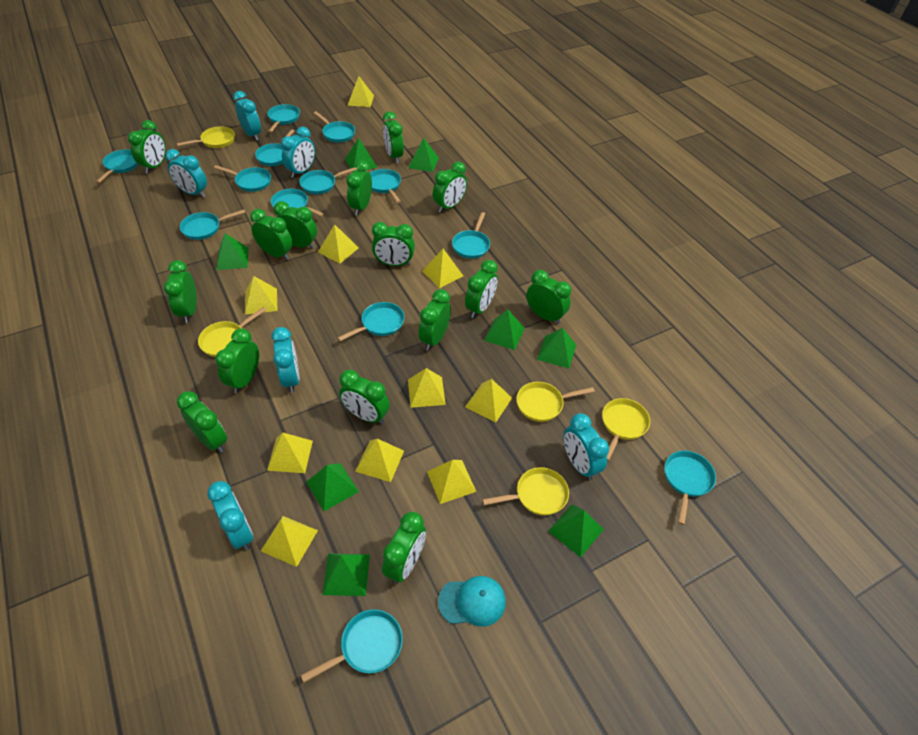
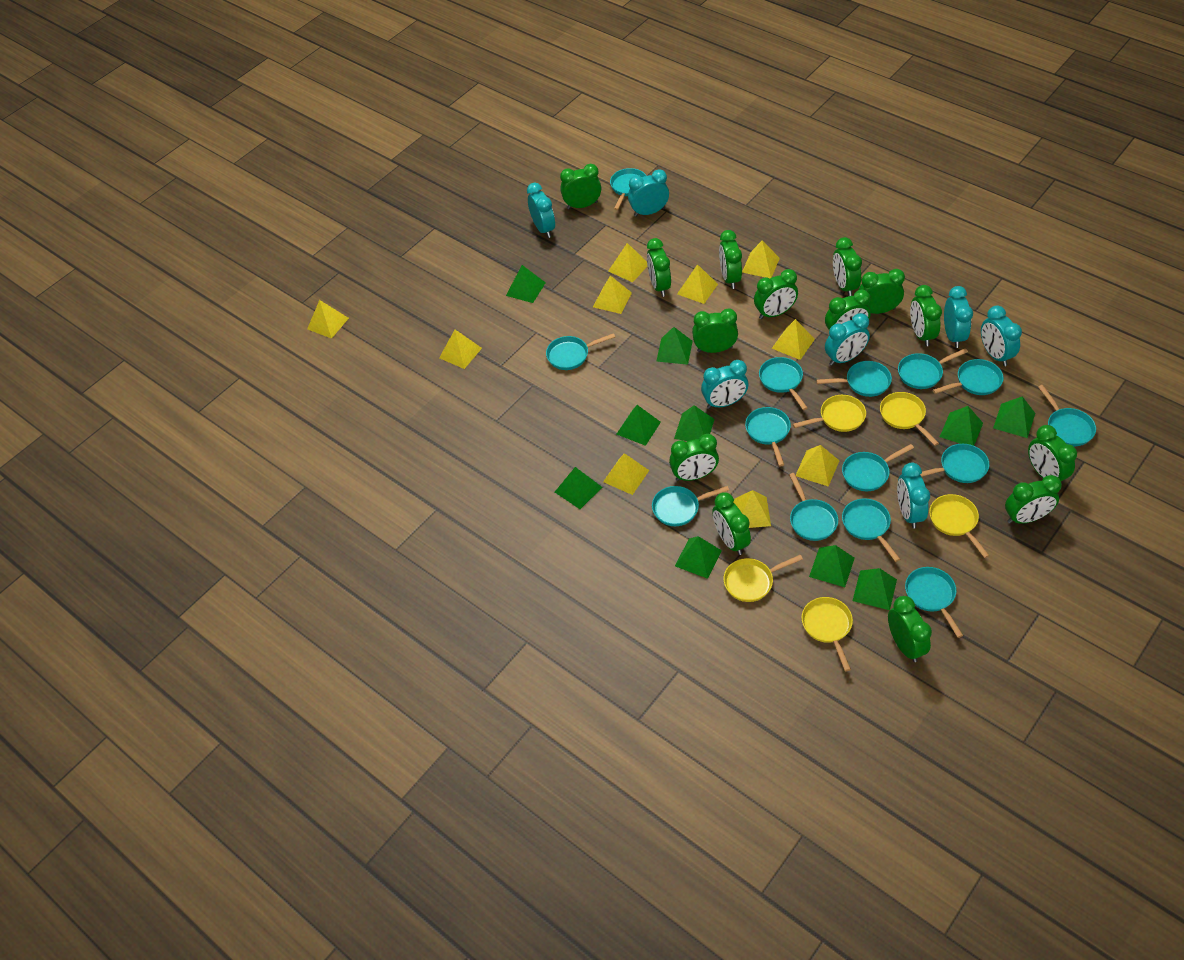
green clock: [128,120,165,173] [164,260,197,323] [177,391,227,453] [215,328,259,393] [250,209,293,260] [274,201,317,249] [339,370,390,424] [346,160,372,216] [372,222,415,266] [382,512,426,584] [383,111,404,163] [419,289,451,351] [433,161,467,212] [465,260,498,318] [526,270,571,324] = 15 -> [560,164,601,209] [647,238,671,297] [669,434,719,481] [692,308,738,353] [712,492,751,555] [719,230,742,289] [754,269,798,319] [825,290,871,330] [833,237,862,296] [859,269,905,314] [888,596,932,662] [910,285,942,346] [1005,475,1062,524] [1028,425,1077,481] = 14
green pyramid: [216,233,249,270] [306,463,359,511] [322,553,370,596] [345,138,377,172] [408,138,439,172] [484,310,525,350] [537,328,576,369] [548,505,604,558] = 8 -> [506,265,546,303] [555,467,602,509] [617,405,661,446] [656,327,693,365] [674,405,714,441] [675,536,722,579] [809,545,855,587] [853,568,897,610] [940,406,983,446] [993,396,1035,438] = 10
turquoise cap: [438,576,506,627] = 1 -> none = 0
turquoise clock: [165,149,207,198] [207,481,254,551] [233,91,261,141] [271,327,300,393] [281,127,315,178] [563,413,609,480] = 6 -> [527,183,555,238] [628,169,669,217] [701,360,748,409] [825,313,870,366] [897,463,930,528] [944,286,973,348] [981,305,1022,366] = 7
turquoise pan: [96,150,139,183] [180,210,245,240] [214,165,271,192] [255,129,294,166] [267,104,300,133] [271,189,324,216] [299,167,357,194] [301,609,403,683] [314,111,355,143] [338,302,405,341] [370,169,401,203] [452,212,490,259] [665,451,716,525] = 13 -> [546,333,615,370] [610,168,646,210] [652,486,729,526] [745,407,791,466] [759,357,807,410] [789,473,838,541] [816,361,892,397] [842,444,914,491] [842,499,900,562] [898,348,968,389] [905,567,963,638] [920,444,989,483] [933,359,1003,395] [1038,385,1096,446] = 14

